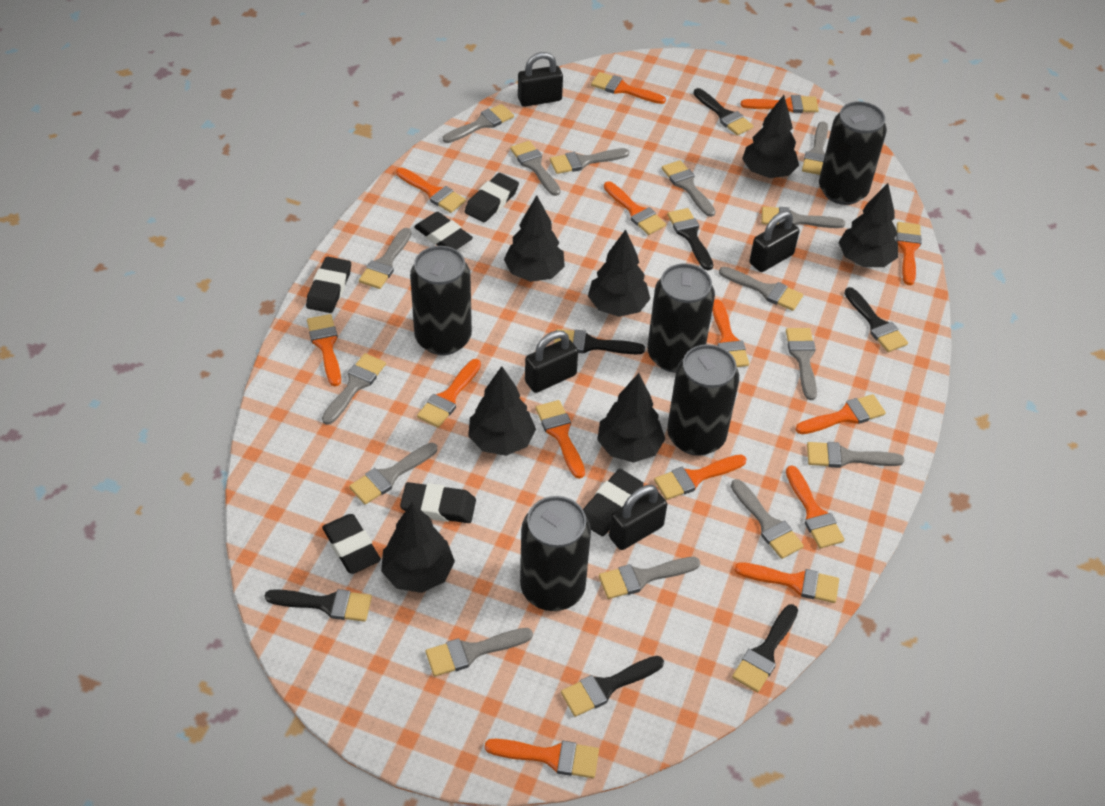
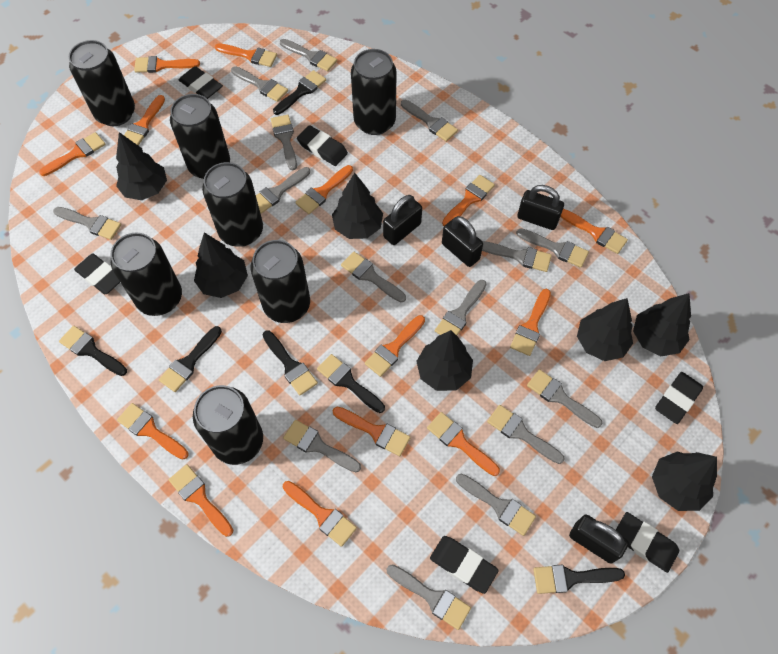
black brush: [265,589,372,622] [554,329,645,354] [561,656,664,717] [667,208,713,270] [693,88,753,136] [732,604,798,692] [845,287,908,352] = 7 -> [59,326,127,376] [159,326,222,392] [263,330,318,395] [273,70,326,115] [317,354,385,413] [533,565,625,594] = 6
black can: [410,246,472,355] [520,496,591,611] [647,264,715,373] [667,344,739,456] [819,101,887,205] = 5 -> [69,40,135,126] [110,232,182,316] [170,94,230,179] [193,385,263,465] [202,162,263,247] [250,240,310,323] [351,49,397,135] = 7

